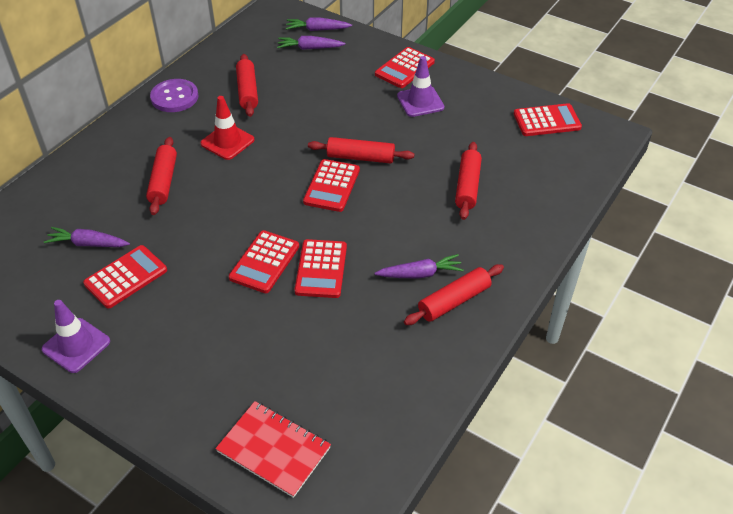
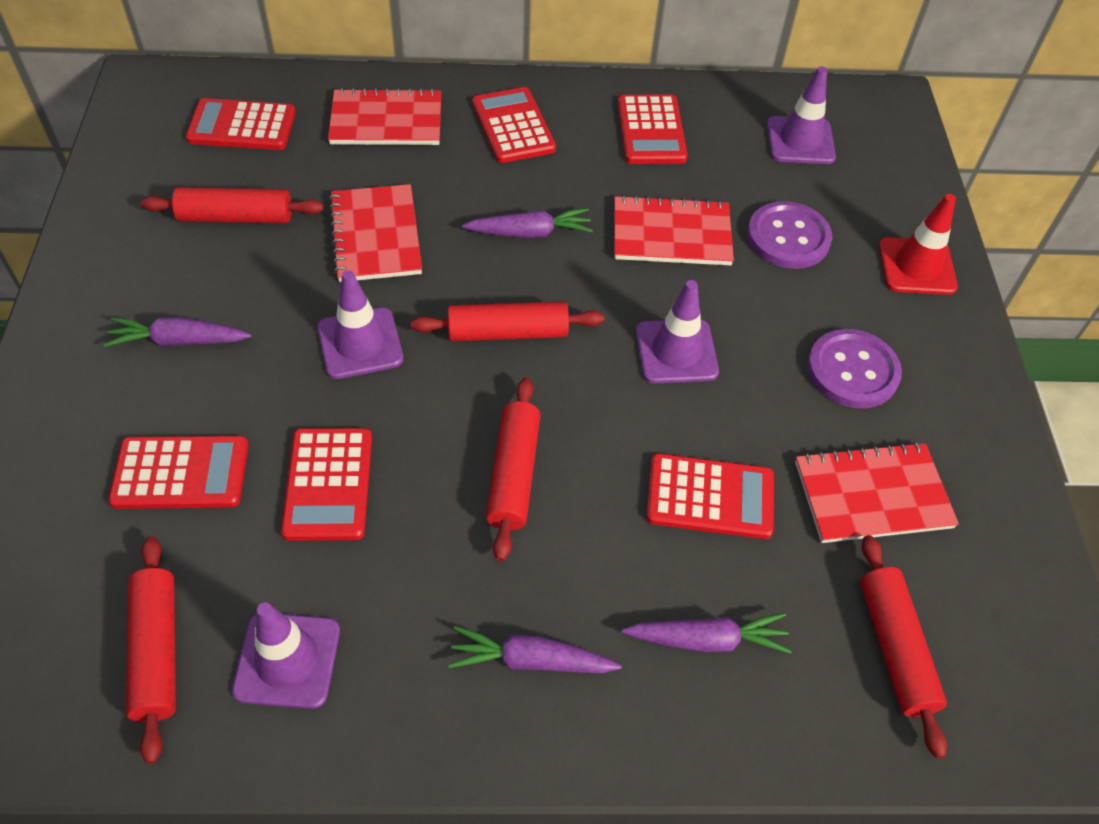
purple button: [150,79,198,112] = 1 -> [747,201,832,269] [807,329,902,408] = 2
purple traffic cone: [42,300,110,373] [397,56,444,117] = 2 -> [232,602,340,709] [317,270,403,379] [636,280,719,383] [767,66,836,164] = 4
red notebook: [215,401,331,498] = 1 -> [328,88,441,145] [329,184,422,282] [614,195,734,265] [795,442,959,543] = 4

